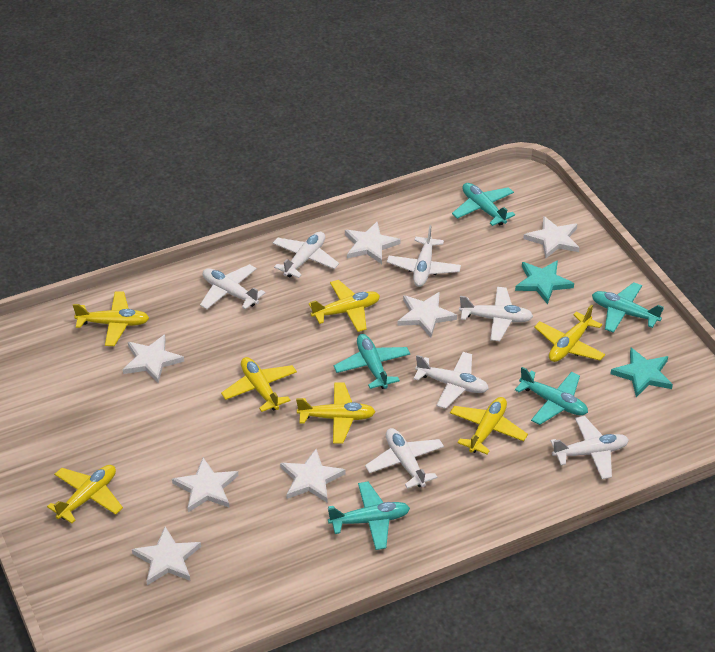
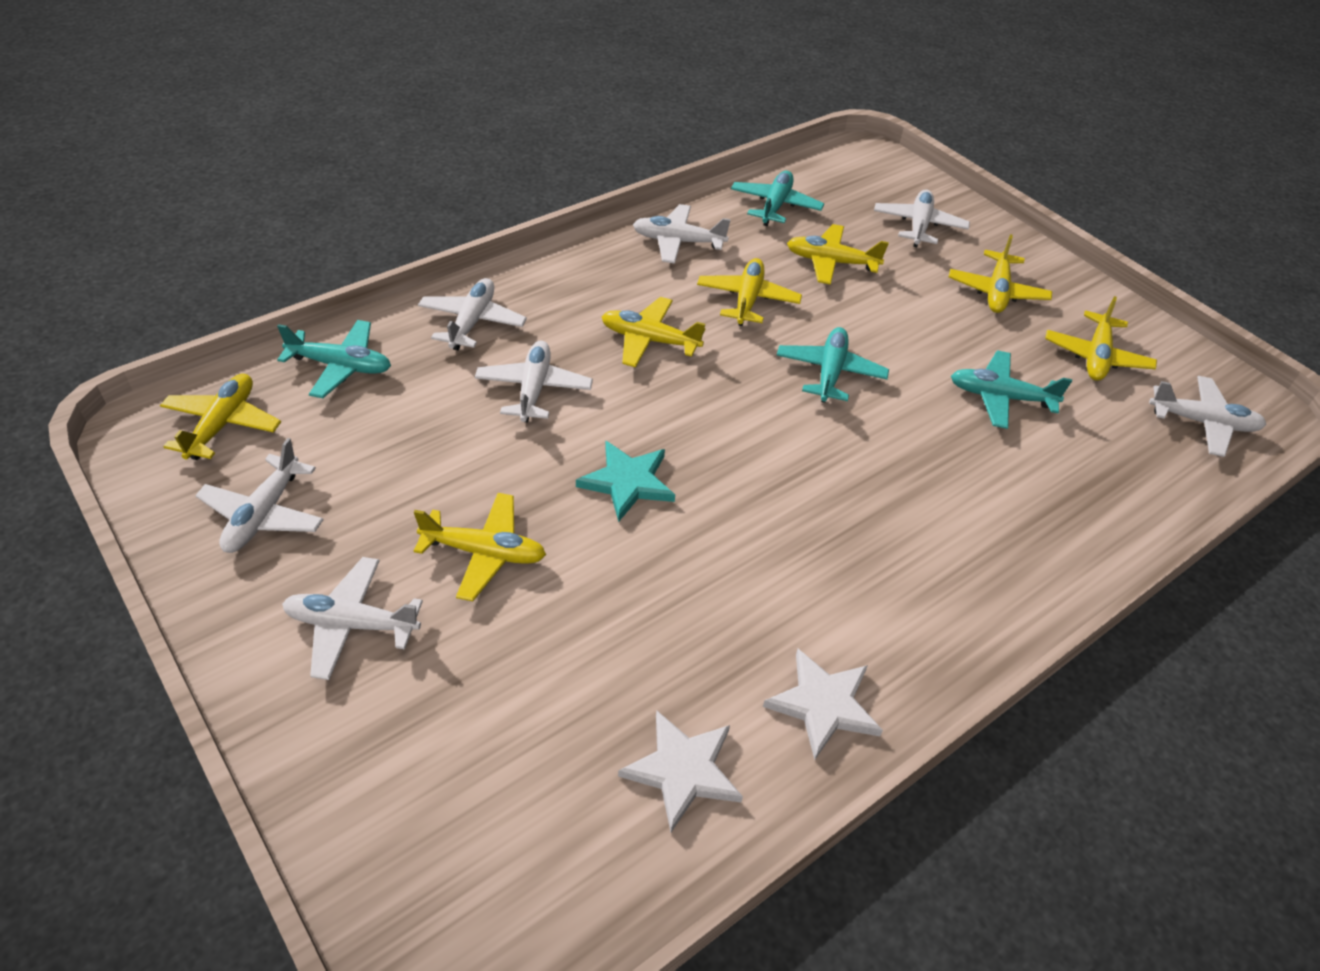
turquoise plane: [328,481,410,550] [334,334,410,389] [452,183,515,226] [515,367,588,425] [592,282,664,333] = 5 -> [277,320,391,398] [731,171,824,226] [777,327,889,403] [951,350,1072,429] = 4
turquoise star: [515,260,574,304] [610,348,673,397] = 2 -> [576,441,675,522] = 1
white star: [123,334,184,383] [132,527,201,585] [172,458,238,512] [280,449,346,503] [345,222,400,264] [397,292,457,338] [523,216,580,259] = 7 -> [618,710,743,832] [763,649,883,760] = 2

